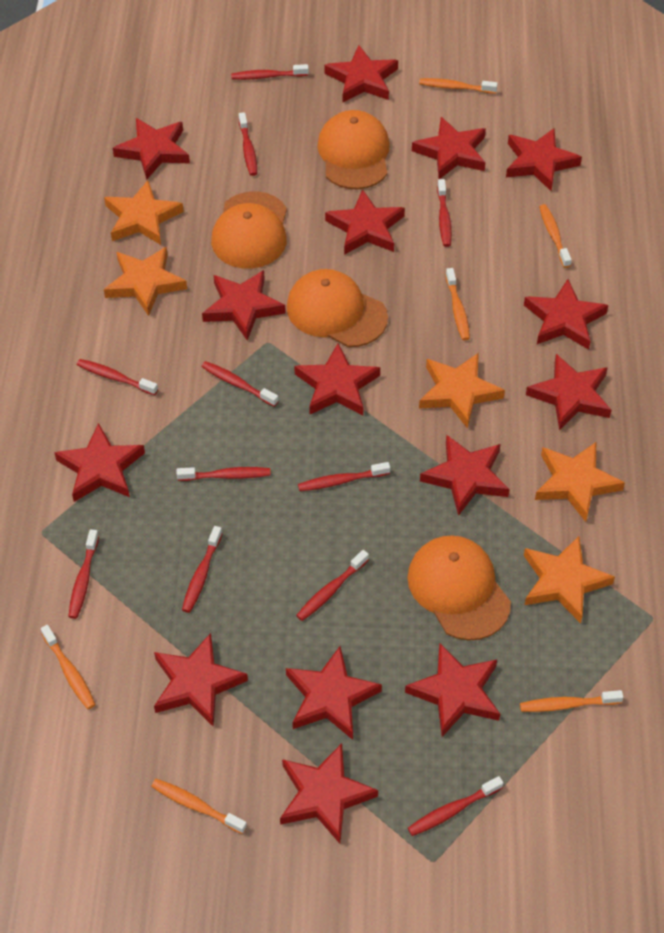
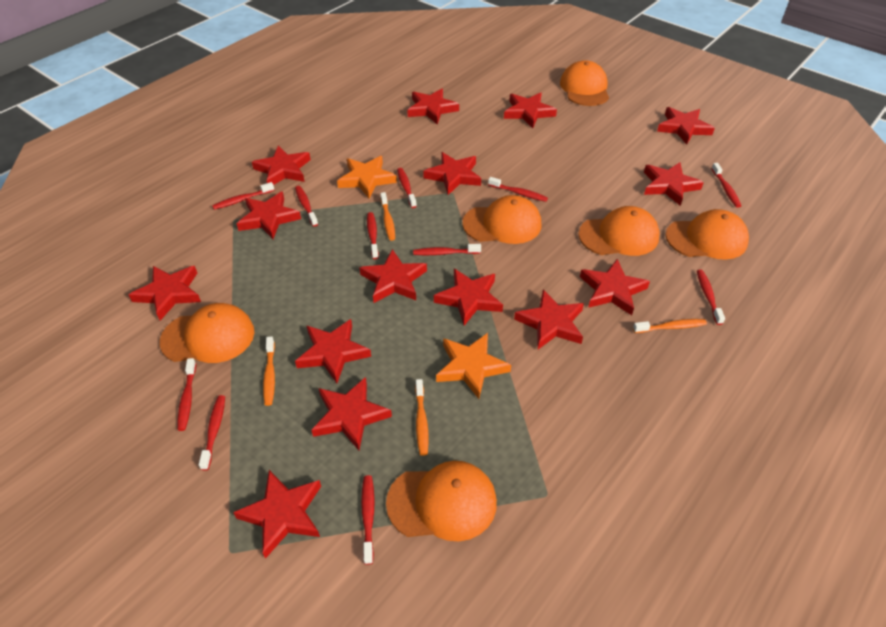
orange cap: [211,191,287,269] [287,269,388,347] [317,110,390,189] [407,535,511,641] = 4 -> [160,303,254,363] [386,461,497,541] [462,195,542,244] [560,60,609,106] [578,206,660,256] [666,209,749,260] = 6
orange star: [104,180,184,245] [104,247,187,316] [419,353,505,429] [524,536,615,623] [535,442,625,522] = 5 -> [337,156,397,198] [436,333,511,399] = 2
orange toothbrush: [41,625,96,709] [151,779,247,834] [419,78,498,94] [446,268,470,340] [520,690,623,712] [539,204,572,268] = 6 -> [263,336,275,406] [380,192,395,241] [415,379,429,456] [633,319,707,333] = 4

